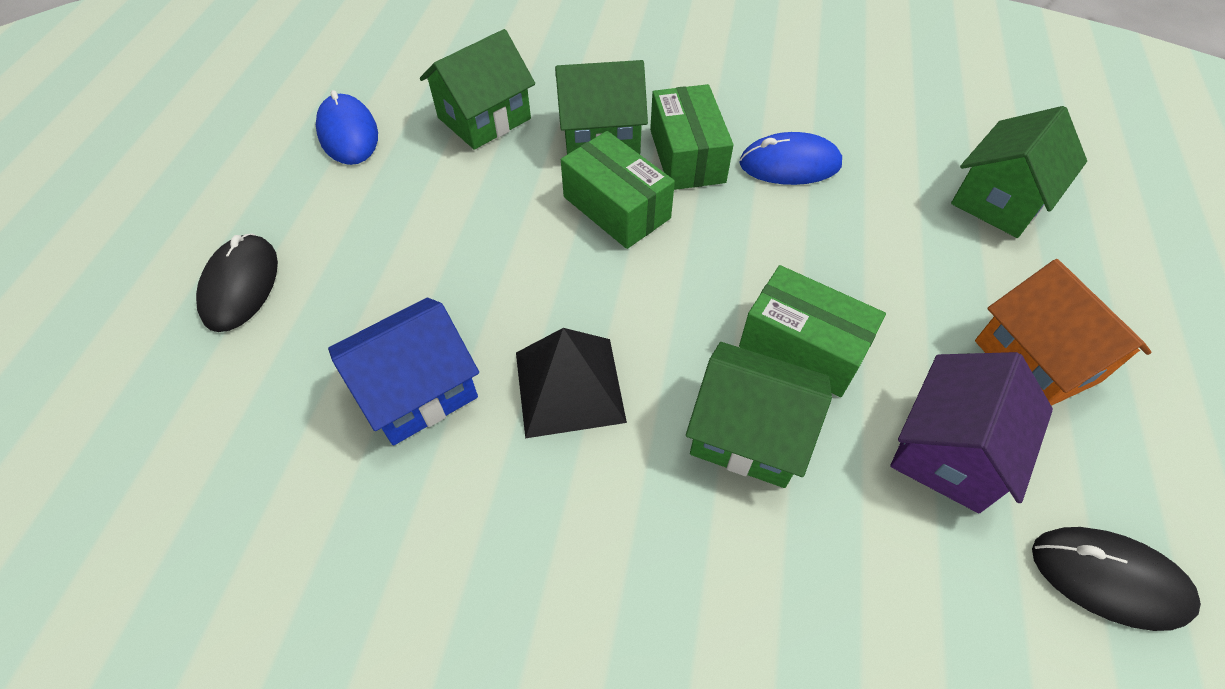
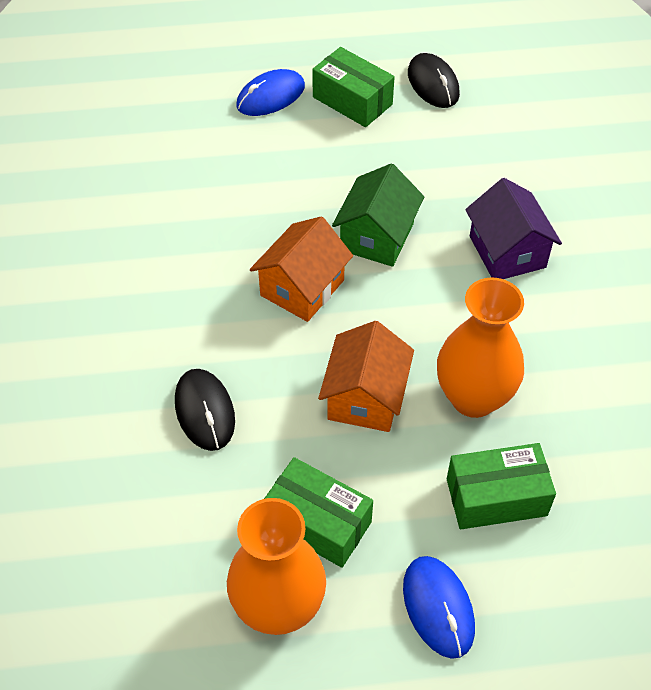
black pyramid: [516,328,627,438] = 1 -> none = 0
blue house: [328,298,479,445] = 1 -> none = 0
green house: [420,29,535,150] [555,60,648,154] [686,342,832,488] [951,106,1087,238] = 4 -> [332,163,424,267] = 1
orange house: [975,259,1152,406] = 1 -> [250,216,353,322] [318,321,414,432] = 2
orange vase: none = 0 -> [227,498,326,635] [437,277,524,418] = 2

